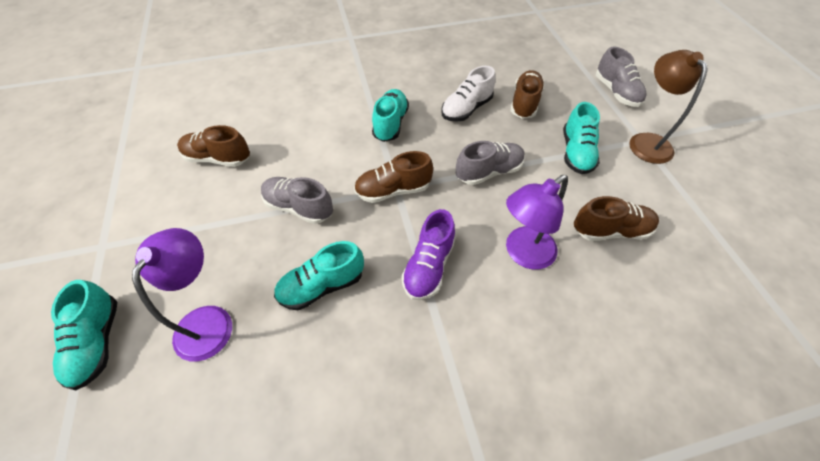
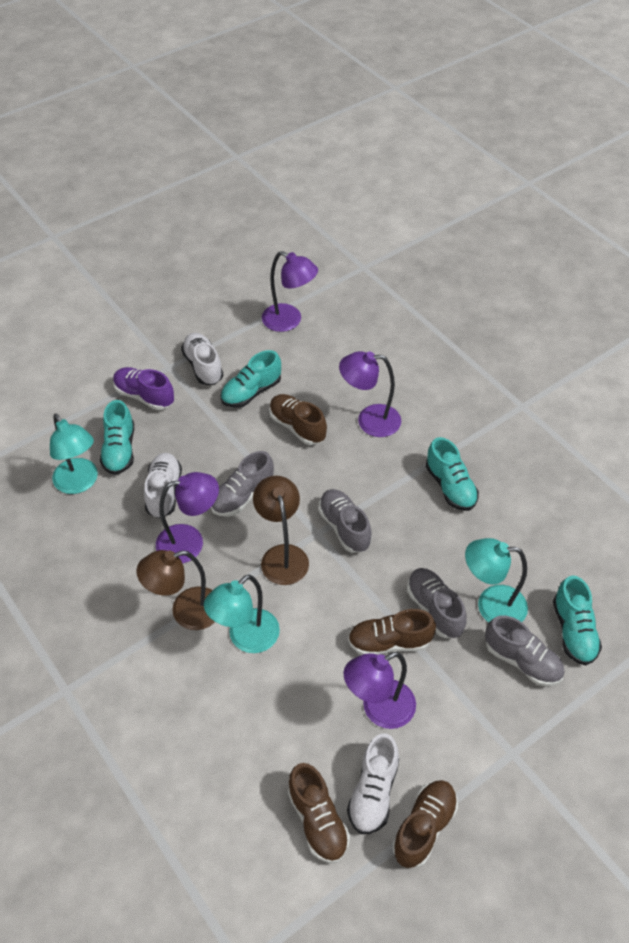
brown lamp: [629,50,708,164] = 1 -> [136,550,215,630] [253,476,309,585] = 2
grey shoe: [261,177,333,224] [456,141,525,185] [596,46,647,107] = 3 -> [211,451,274,517] [318,489,372,553] [407,568,467,638] [485,615,564,686] = 4
purple lamp: [132,228,232,362] [506,175,568,270] = 2 -> [156,472,219,563] [262,251,318,332] [339,351,401,437] [344,652,416,729] = 4
turquoise lamp: none = 0 -> [50,414,98,494] [204,575,280,653] [465,538,528,622] = 3
white shoe: [441,66,496,122] = 1 -> [144,453,182,518] [181,333,223,385] [347,733,399,834] = 3

